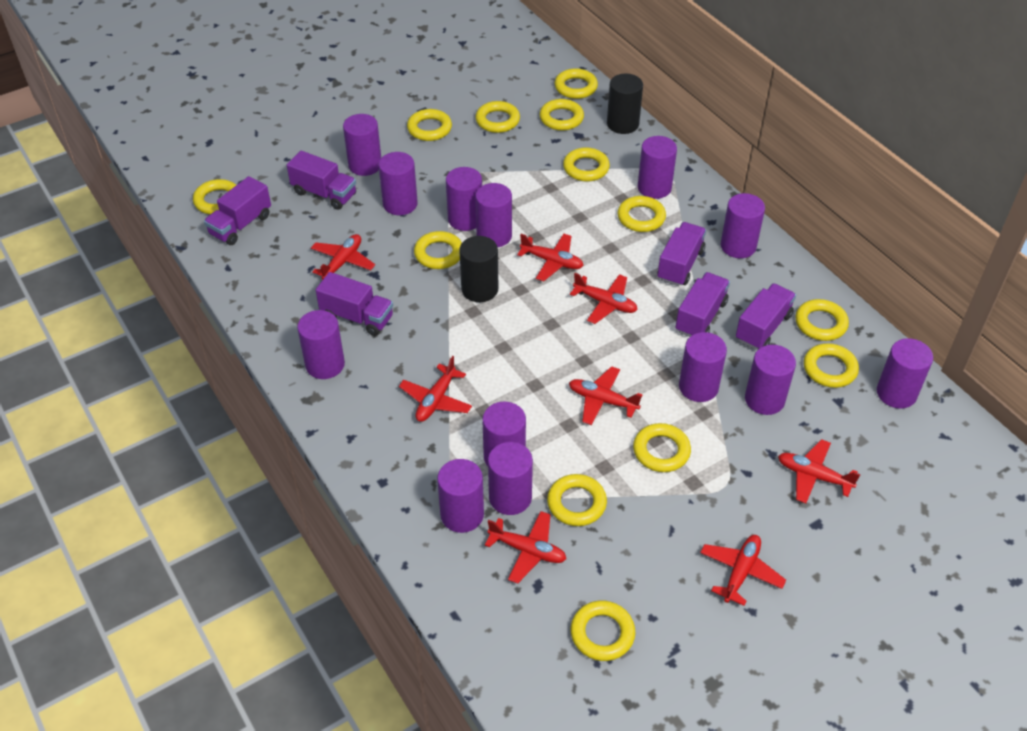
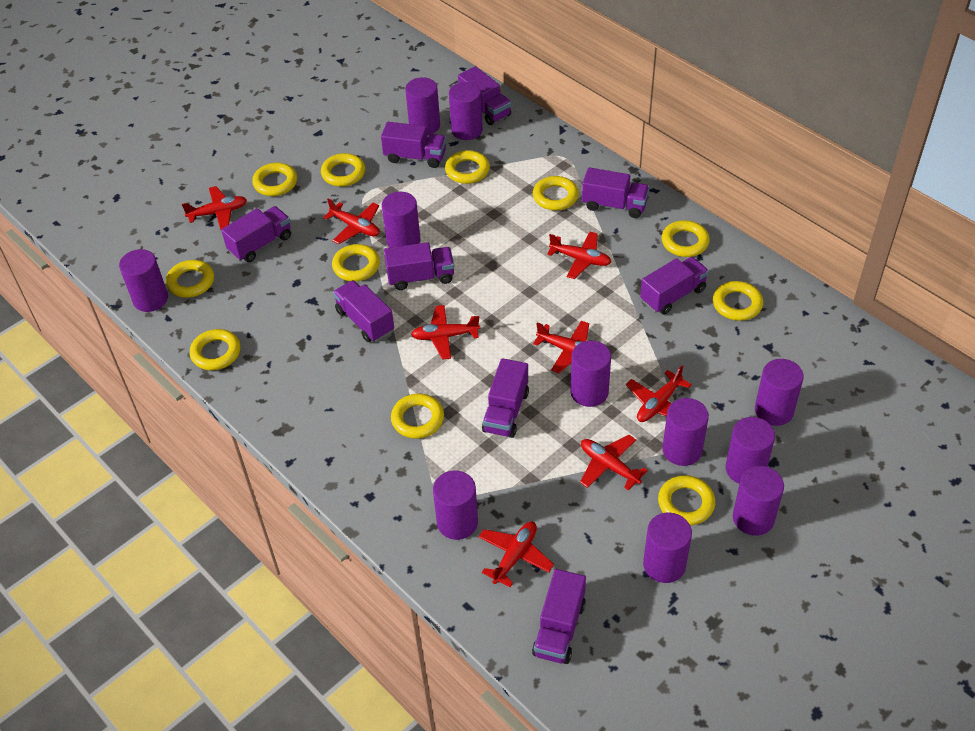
black cylinder: [459,236,498,302] [607,74,643,134] = 2 -> none = 0
purple cylinder: [297,310,345,379] [343,114,381,176] [378,152,418,215] [437,459,484,533] [446,167,482,231] [475,183,512,247] [482,402,526,466] [488,442,533,515] [638,136,677,199] [679,332,727,402] [721,193,765,258] [745,345,796,415] [877,338,933,409] = 13 -> [119,249,168,312] [382,192,421,248] [405,77,440,135] [433,471,478,540] [449,82,483,140] [571,341,611,407] [643,512,692,583] [662,398,709,466] [726,417,775,484] [733,466,784,536] [755,359,804,426] = 11
purple truck: [204,176,271,245] [287,151,356,210] [316,272,393,336] [657,222,706,286] [676,272,730,337] [736,283,796,350] = 6 -> [221,206,291,262] [333,280,394,342] [381,122,446,168] [384,242,454,290] [458,66,511,125] [482,358,529,438] [532,569,586,664] [582,167,649,218] [640,257,709,315] = 9
yellow ring: [193,179,236,214] [407,109,452,141] [414,231,462,269] [475,101,520,133] [540,99,584,131] [547,474,607,526] [555,68,598,99] [563,147,610,181] [570,601,635,661] [618,196,666,232] [633,423,691,472] [795,299,849,341] [804,343,859,388] = 13 -> [166,260,214,298] [190,329,240,370] [252,163,297,196] [321,153,365,187] [332,244,380,281] [391,394,444,439] [445,150,490,184] [533,176,579,210] [658,475,715,525] [662,220,710,257] [713,281,763,321] = 11

